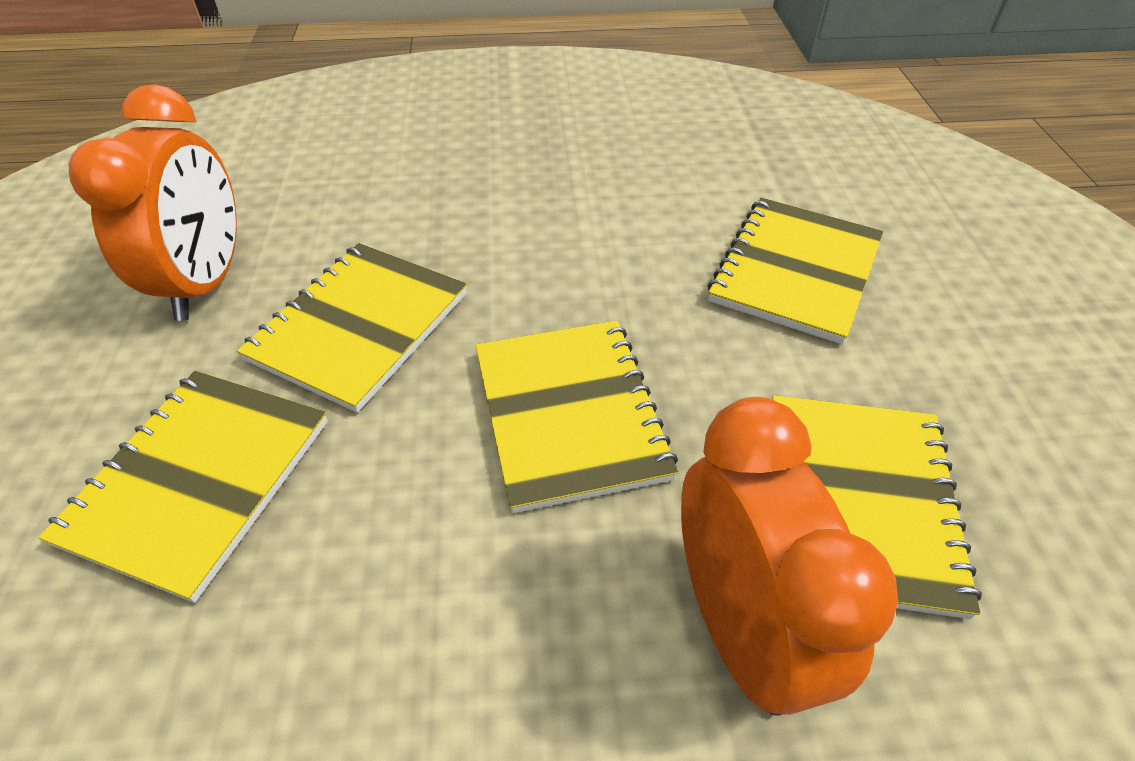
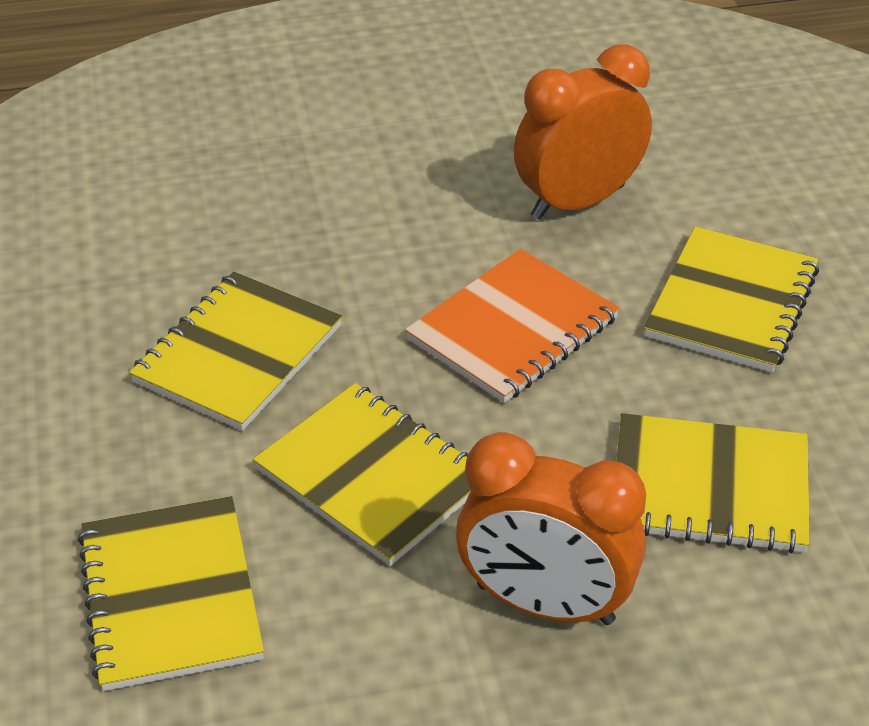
orange notebook: none = 0 -> [405,249,620,403] = 1

